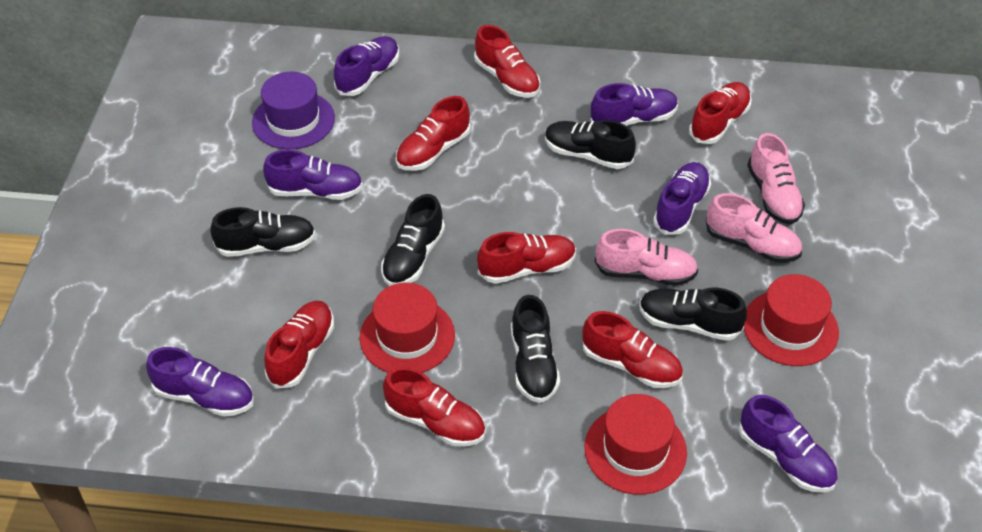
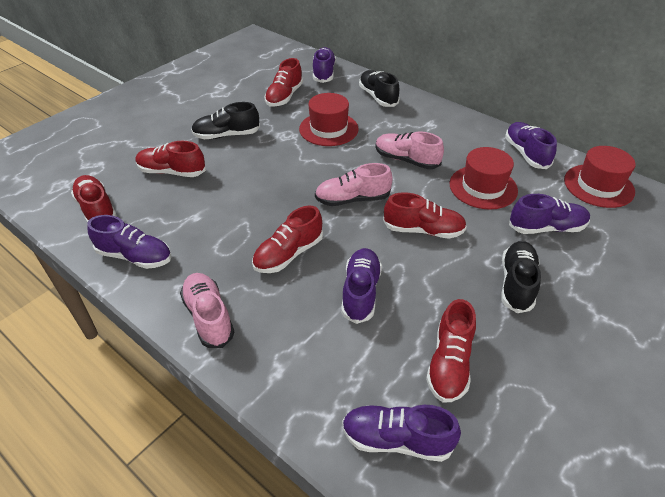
black shoe: [210,207,316,257] [381,194,445,286] [511,295,560,403] [545,120,636,169] [639,288,747,341] = 5 -> [191,102,260,139] [359,70,400,107] [501,241,541,313] = 3
purple hat: [252,72,335,149] = 1 -> none = 0
red shoe: [264,301,334,389] [383,367,485,447] [396,96,471,171] [474,25,540,98] [477,232,576,284] [582,311,683,388] [689,82,752,144] = 7 -> [71,175,117,222] [136,141,206,177] [252,206,323,273] [265,58,303,107] [383,192,467,239] [426,299,476,403] = 6

